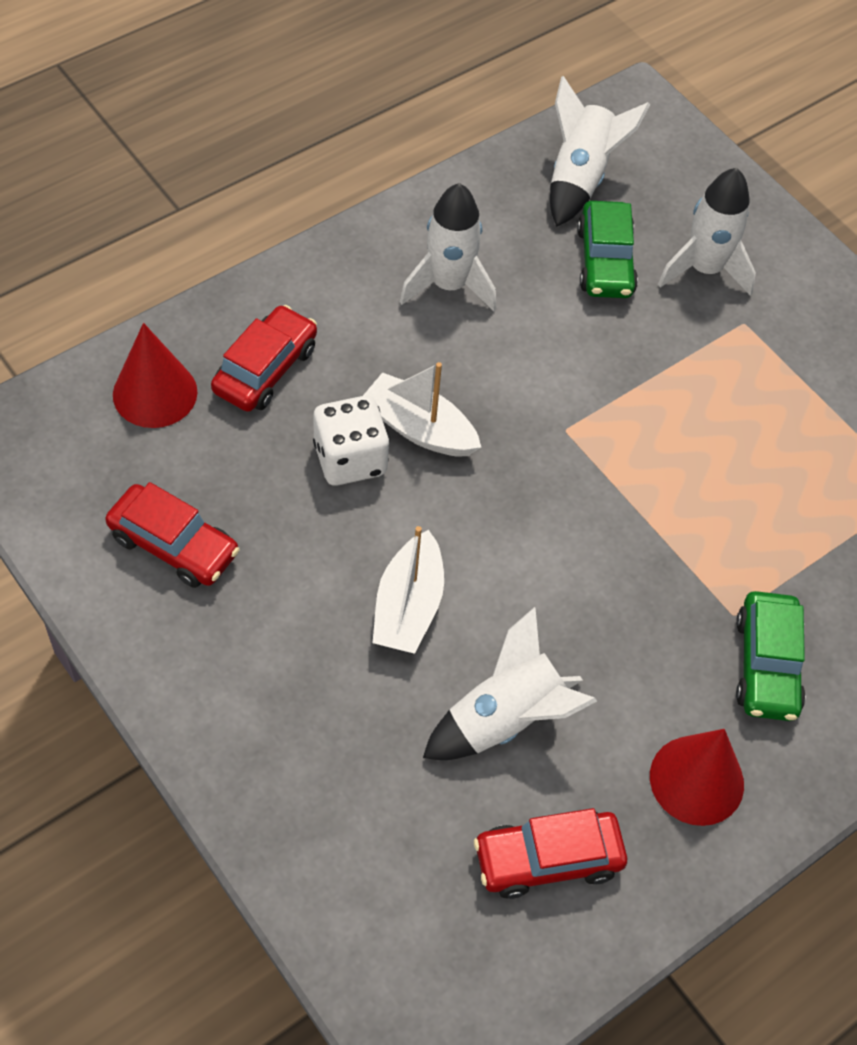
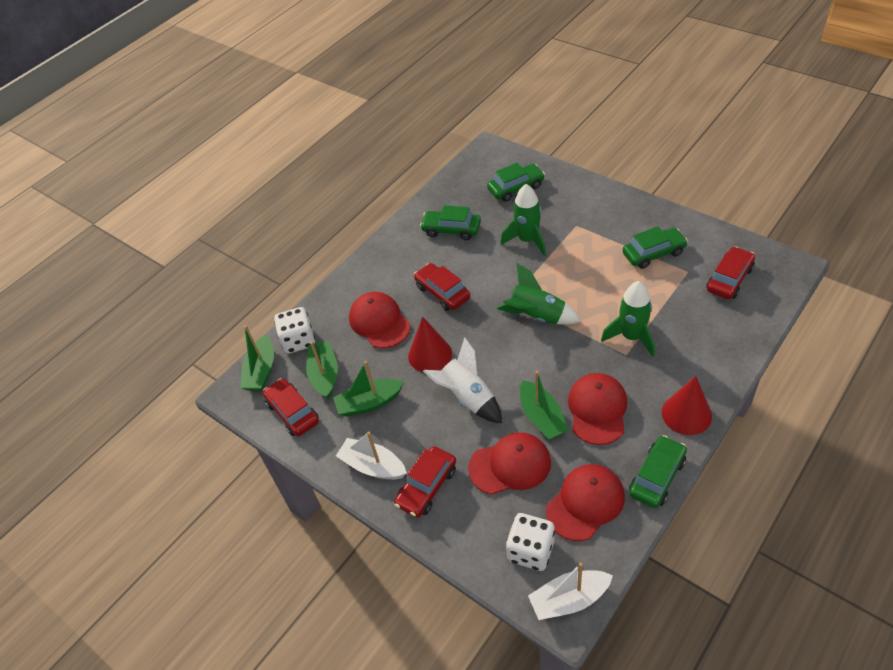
green boat: none = 0 -> [240,325,274,391] [306,341,338,399] [333,361,404,417] [520,371,569,440] = 4
green car: [577,201,638,298] [736,591,806,721] = 2 -> [420,205,481,240] [487,163,545,202] [622,227,688,269] [629,435,687,508] = 4
green rocket: none = 0 -> [497,263,581,325] [501,184,546,256] [601,281,655,357] = 3
red cap: none = 0 -> [349,292,411,348] [468,432,551,495] [546,464,625,541] [568,373,628,445] = 4
red car: [105,482,240,588] [211,305,317,412] [474,808,627,899] = 3 -> [263,378,319,436] [394,446,456,518] [414,263,470,311] [706,246,755,299] = 4
white dice: [313,396,390,486] = 1 -> [274,307,315,354] [506,513,555,571] = 2
white rocket: [400,183,496,312] [423,607,597,760] [550,76,650,227] [658,168,756,296] = 4 -> [423,337,502,423] = 1

